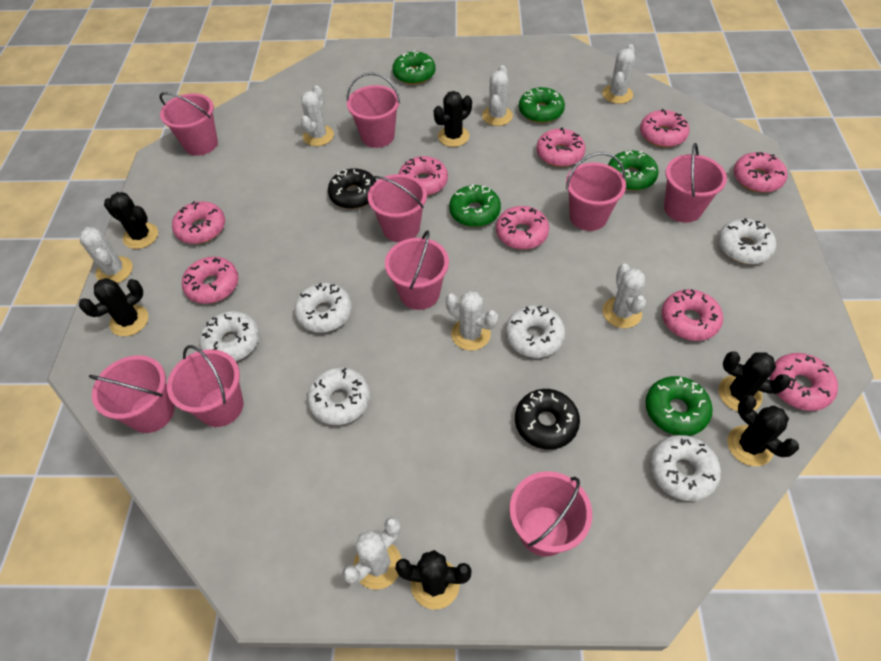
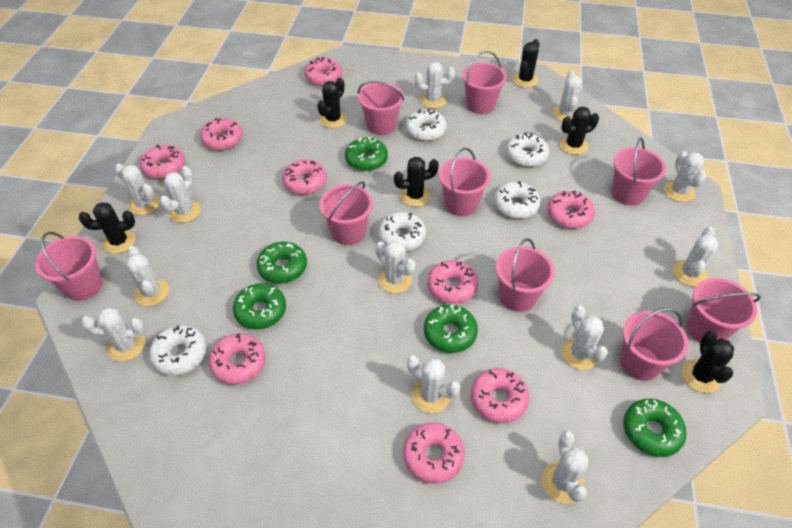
black donut: [328,168,376,209] [515,389,580,450] = 2 -> none = 0
white cactus: [80,227,133,283] [301,85,334,146] [342,517,401,590] [446,291,498,351] [482,65,513,126] [602,44,635,104] [603,264,646,328] = 7 -> [81,307,145,361] [115,164,160,215] [126,246,169,306] [160,166,201,223] [375,241,415,293] [407,355,460,413] [415,62,455,109] [542,431,589,503] [552,71,582,122] [562,306,608,370] [664,151,706,202] [673,227,719,287] = 12
white donut: [199,311,260,361] [294,283,352,333] [307,367,370,425] [505,305,565,358] [650,435,721,501] [718,218,776,264] = 6 -> [149,325,207,376] [378,212,426,251] [405,109,447,141] [494,181,541,219] [506,133,549,167] = 5

